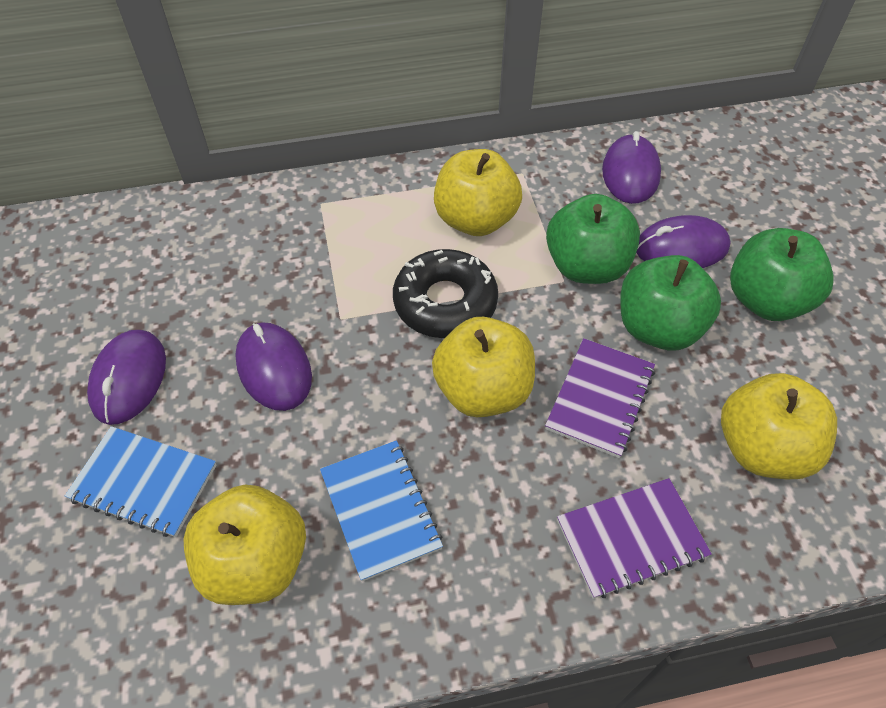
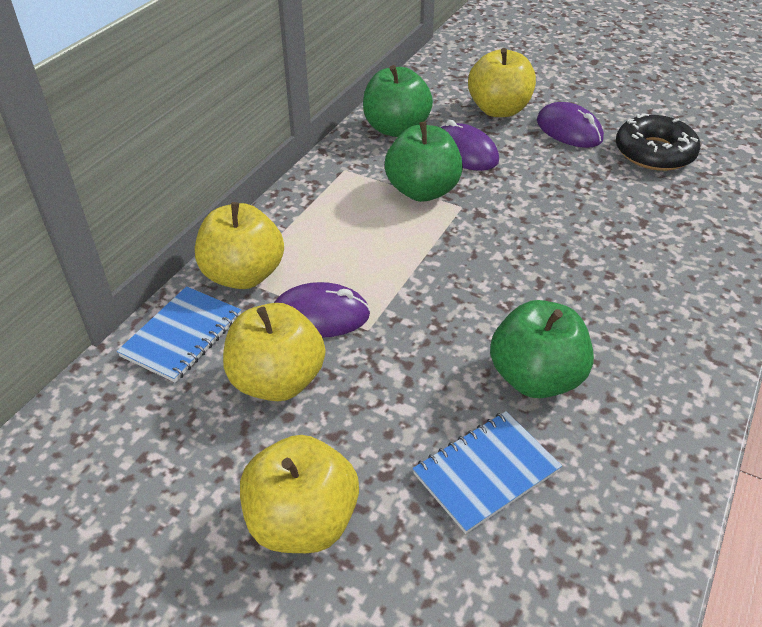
purple mouse: [87,330,166,425] [235,323,312,411] [602,131,661,204] [636,215,730,268] = 4 -> [274,282,370,338] [440,120,499,171] [537,102,604,148] = 3
purple notebook: [545,338,655,458] [557,478,712,599] = 2 -> none = 0

